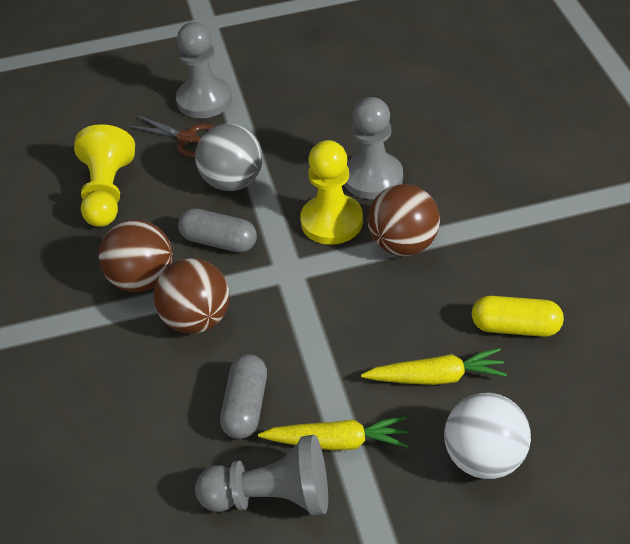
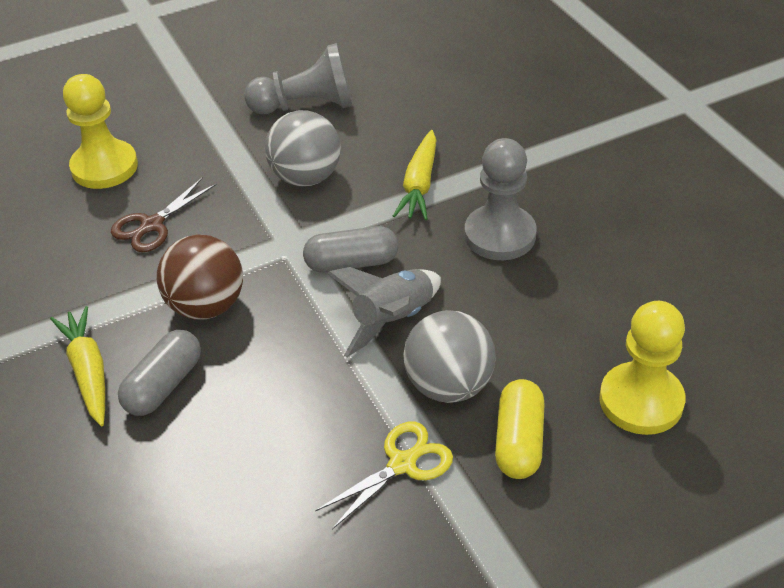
brown ball: [99,220,172,292] [153,258,230,334] [368,184,440,256] = 3 -> [157,234,243,319] = 1
grey ball: [195,124,263,191] = 1 -> [265,110,341,186] [403,310,496,403] = 2
grey pawn: [176,22,232,118] [195,435,328,516] [344,97,403,199] = 3 -> [244,43,353,114] [464,138,537,260] = 2
grey rocket: none = 0 -> [327,267,441,357] = 1
white ball: [444,393,531,479] = 1 -> none = 0
yellow scissors: none = 0 -> [315,422,453,530] = 1

